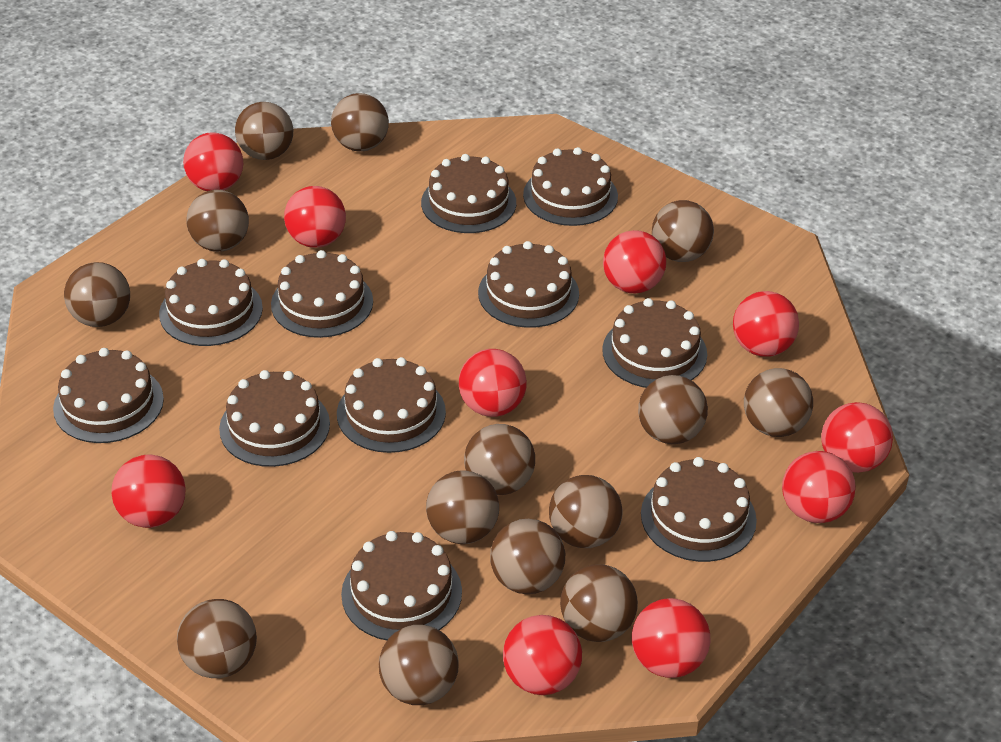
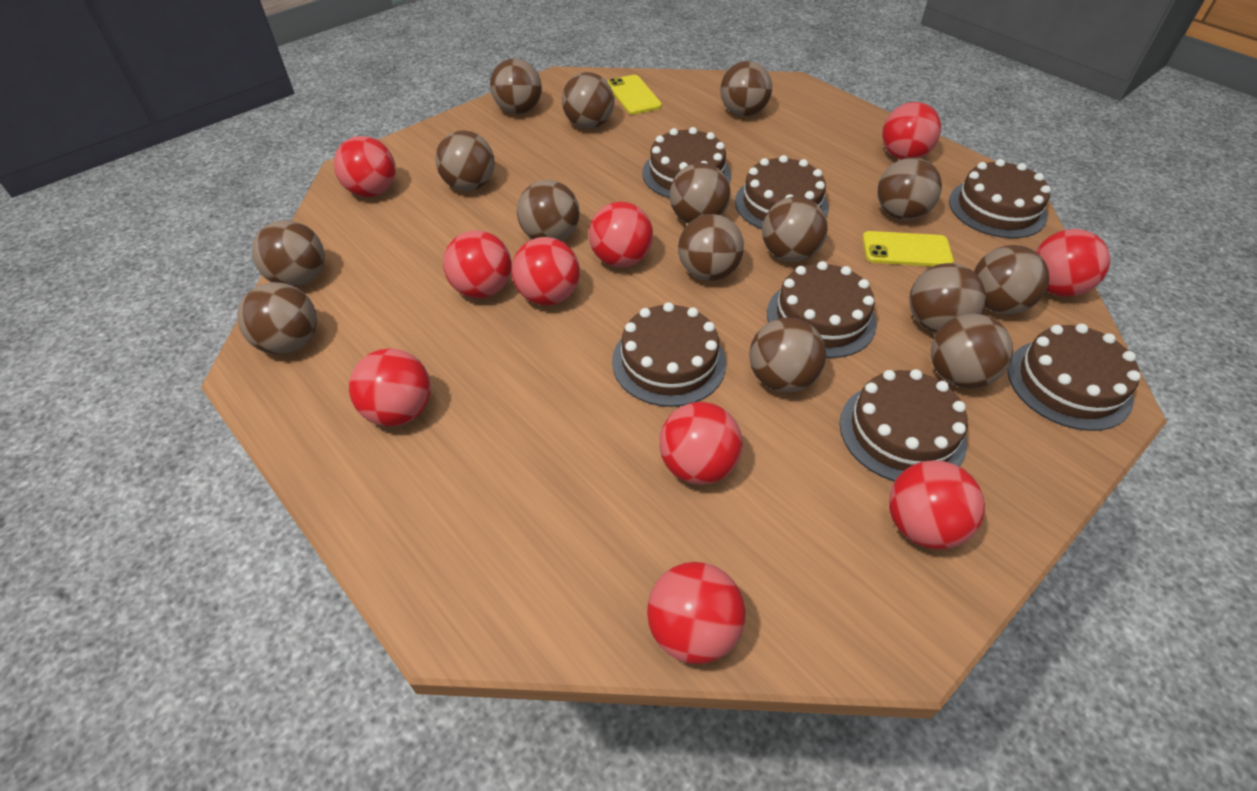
brown ball: [64,262,130,327] [177,599,257,678] [187,190,249,252] [235,102,293,160] [331,93,389,151] [379,625,459,705] [426,470,499,544] [464,424,535,495] [490,519,565,594] [549,475,622,548] [560,564,638,642] [638,375,708,444] [652,200,714,262] [744,368,813,437] = 14 -> [237,282,317,354] [252,220,325,287] [435,130,495,191] [490,58,542,114] [517,180,580,241] [562,72,614,129] [670,163,731,224] [678,214,744,281] [720,61,772,117] [749,317,826,393] [762,197,828,262] [877,157,942,220] [909,263,986,333] [931,314,1013,389] [974,245,1049,314] = 15
brown cake: [53,348,164,443] [159,259,263,346] [219,370,330,467] [271,250,373,338] [337,357,446,453] [341,531,462,640] [421,154,516,233] [478,241,579,328] [523,147,618,226] [602,298,707,388] [641,457,757,562] = 11 -> [612,302,726,407] [642,127,731,198] [735,155,829,229] [767,261,877,358] [839,369,968,482] [949,159,1051,238] [1008,324,1141,431] = 7
yellow phone: none = 0 -> [607,75,662,115] [862,231,954,266] = 2

